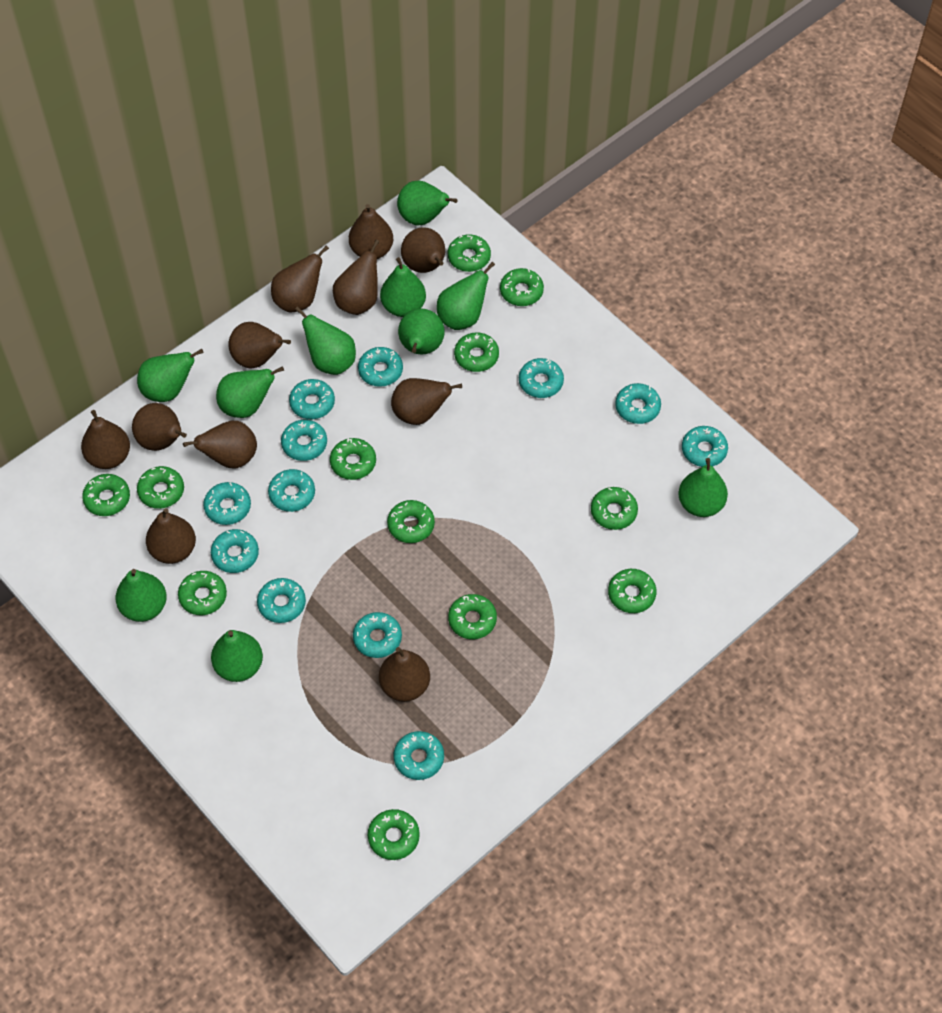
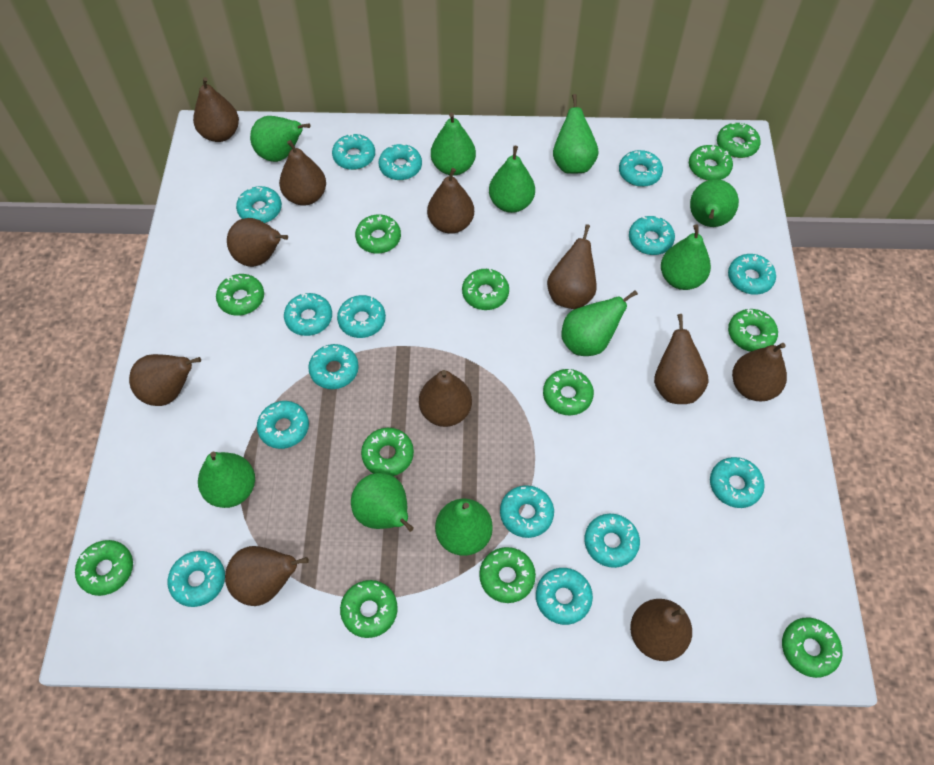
turquoise donut: [203,482,251,525] [211,529,259,573] [257,578,306,623] [268,469,315,512] [281,420,327,461] [289,379,335,419] [353,612,402,658] [358,347,403,387] [393,731,444,780] [519,358,564,398] [615,383,661,424] [682,426,728,467] = 12 -> [168,551,225,607] [236,186,282,223] [257,401,309,449] [284,293,332,336] [308,344,359,389] [332,133,375,170] [337,295,386,338] [379,144,422,180] [500,485,554,538] [536,568,593,625] [585,514,640,568] [619,150,663,187] [629,216,675,255] [710,457,765,508] [728,254,776,295] = 15

